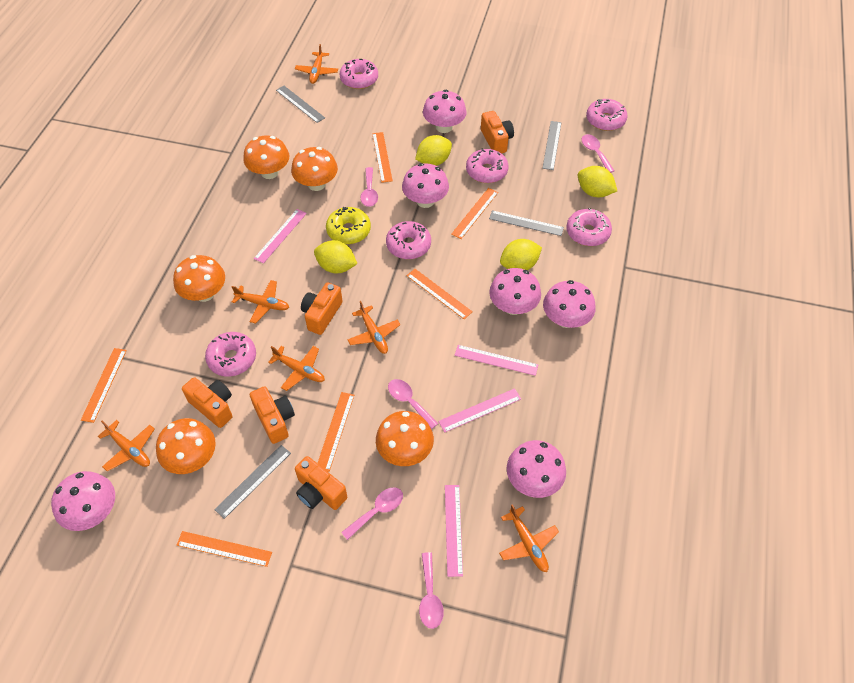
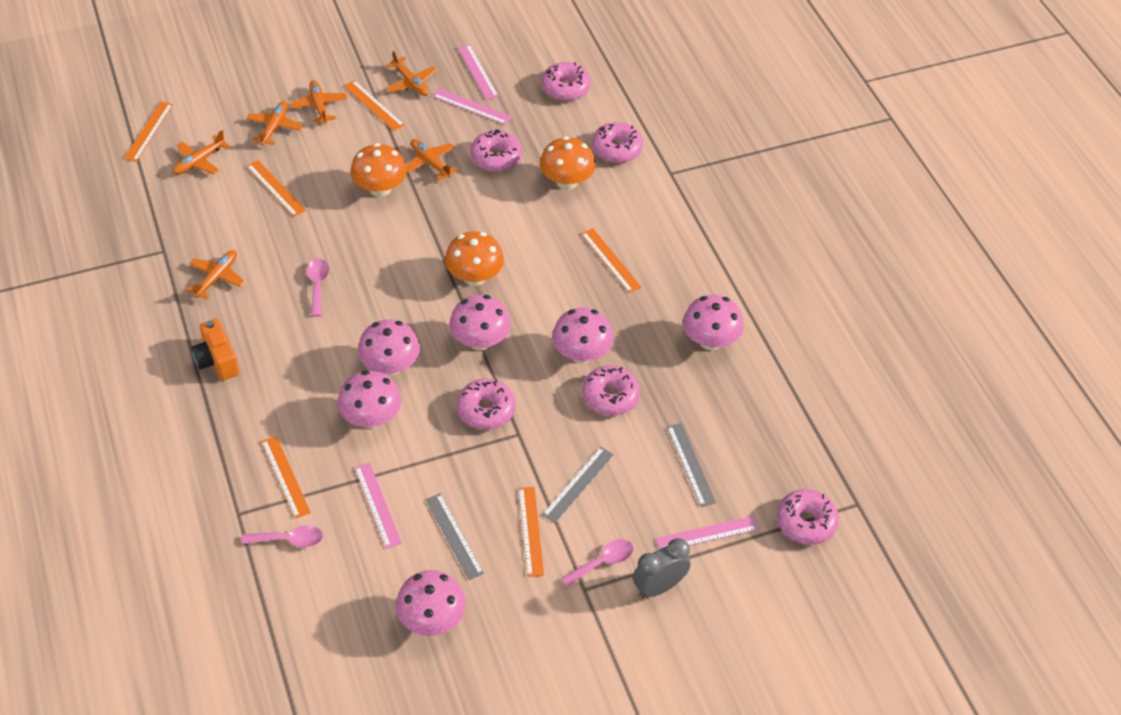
grey clock: none = 0 -> [633,538,691,598] = 1
grey ruler: [214,445,291,519] [276,86,325,123] [489,210,564,236] [542,121,561,170] = 4 -> [426,493,484,580] [542,447,614,523] [667,423,716,507] = 3
orange camera: [182,377,233,428] [250,386,295,444] [295,456,347,510] [301,282,343,335] [481,111,514,153] = 5 -> [191,319,239,380] = 1
orange mushroom: [156,418,216,474] [173,255,225,302] [243,135,289,179] [291,147,338,191] [376,411,434,466] = 5 -> [350,143,407,197] [445,231,504,286] [540,136,596,190] = 3
pink spoon: [341,487,403,540] [361,167,378,207] [388,379,438,429] [419,552,444,629] [581,134,615,173] = 5 -> [242,525,323,547] [307,258,329,317] [561,539,633,587] = 3
yellow donut: [326,207,371,244] = 1 -> none = 0
yellow lemon: [314,240,358,274] [415,135,452,166] [500,239,542,270] [578,166,617,197] = 4 -> none = 0

